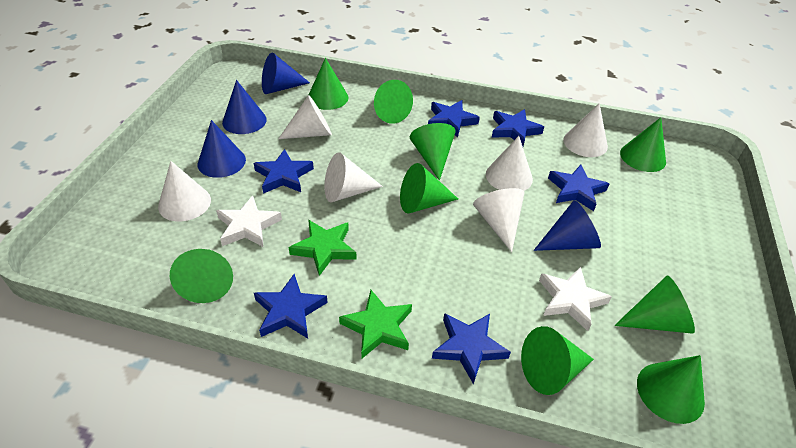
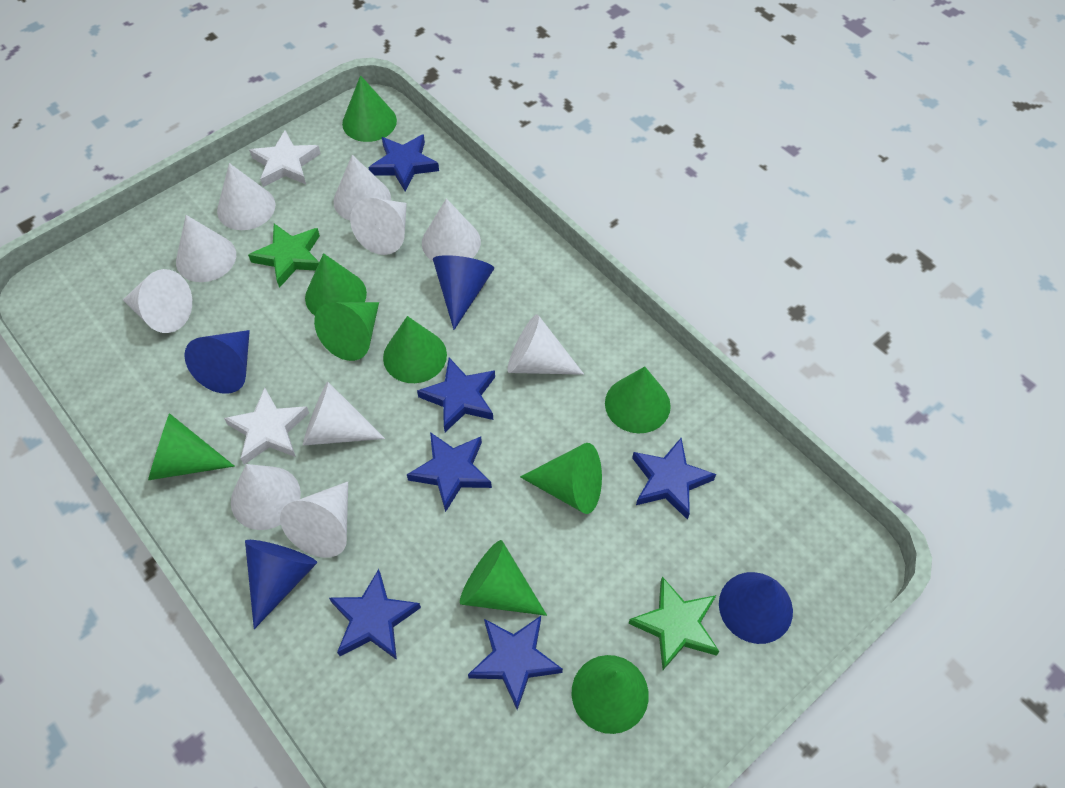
white cone: [158,161,211,222] [278,95,332,139] [325,152,383,203] [473,188,525,252] [486,136,533,191] [563,103,608,157] = 6 -> [123,269,192,333] [176,215,236,282] [217,163,275,230] [231,464,301,530] [280,482,348,558] [303,382,385,446] [333,155,391,221] [350,198,407,255] [422,198,481,261] [507,314,584,375] = 10

